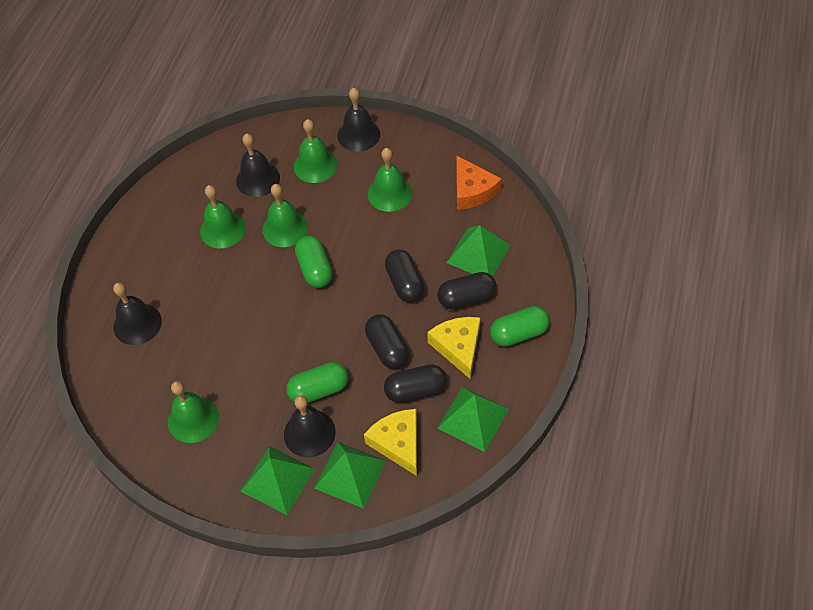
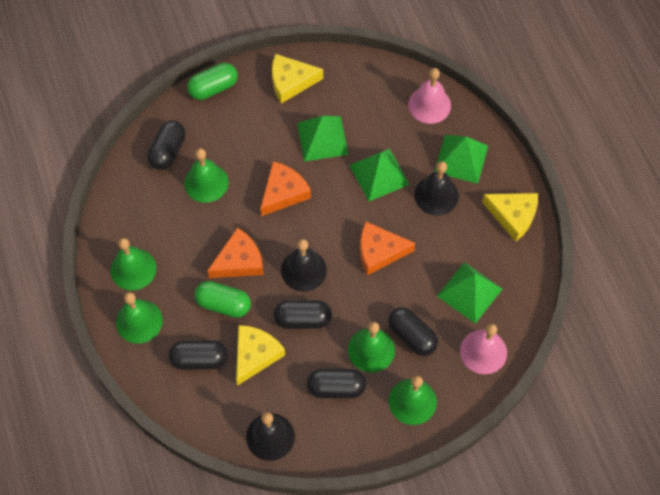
black bell: [113,283,162,345] [236,133,280,197] [284,395,336,457] [337,88,380,152] = 4 -> [246,412,295,461] [281,239,327,292] [414,161,459,215] = 3
black capsule: [365,314,409,369] [384,364,447,403] [385,249,425,302] [437,272,497,309] = 4 -> [147,120,186,170] [168,340,228,370] [273,300,332,329] [307,369,367,398] [388,307,438,356] = 5
green capsule: [286,362,348,403] [295,236,333,288] [490,306,550,347] = 3 -> [187,63,238,100] [194,281,251,318] = 2
orange cheese: [456,156,502,210] = 1 -> [207,227,264,278] [261,161,311,216] [360,222,415,275] = 3
pink bell: none = 0 -> [408,68,451,124] [460,324,507,374] = 2
yellow cheese: [364,409,417,476] [427,317,480,379] = 2 -> [236,325,285,385] [272,54,323,104] [482,193,538,242] = 3

